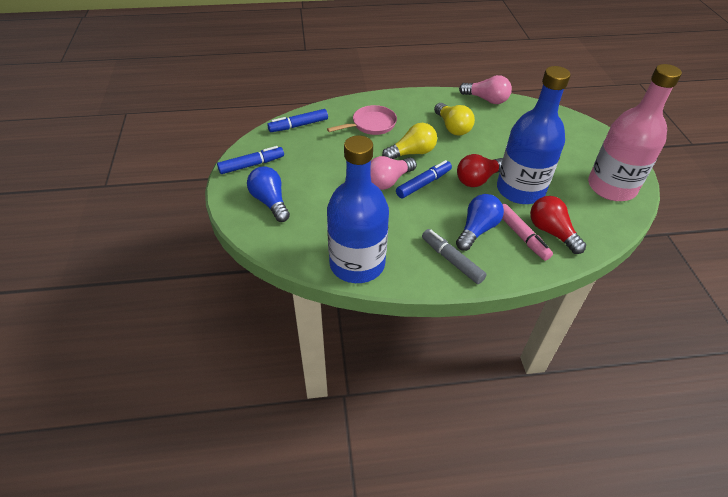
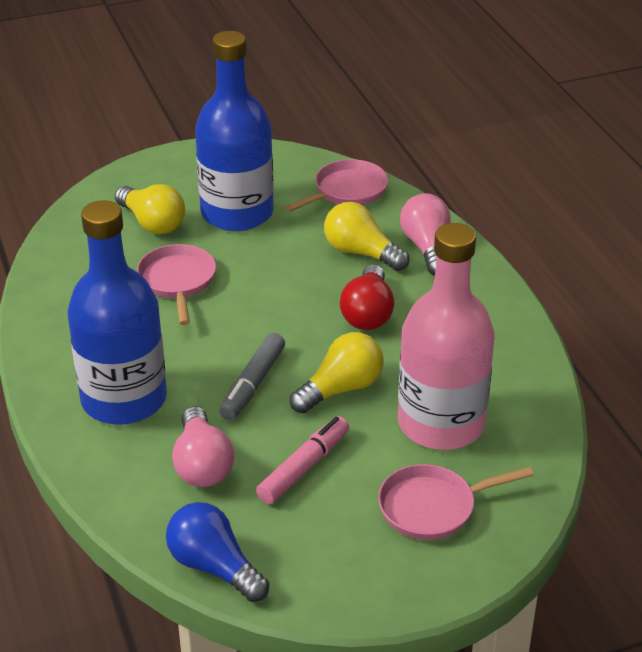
blue light bulb: [247,166,290,222] [456,194,504,251] = 2 -> [166,502,269,602] = 1
blue marker: [217,146,284,174] [267,109,328,132] [396,160,452,198] = 3 -> none = 0
pink pan: [327,105,397,135] = 1 -> [137,244,216,325] [284,159,388,212] [378,464,534,540] = 3
red light bulb: [457,154,503,187] [530,196,586,254] = 2 -> [340,264,394,330] = 1
yellow light bulb: [382,123,437,159] [434,103,475,136] = 2 -> [115,184,185,234] [290,332,384,414] [324,202,409,271] = 3

